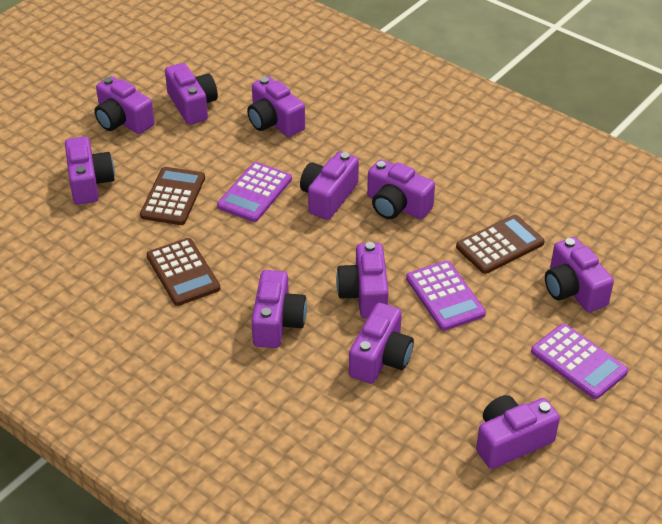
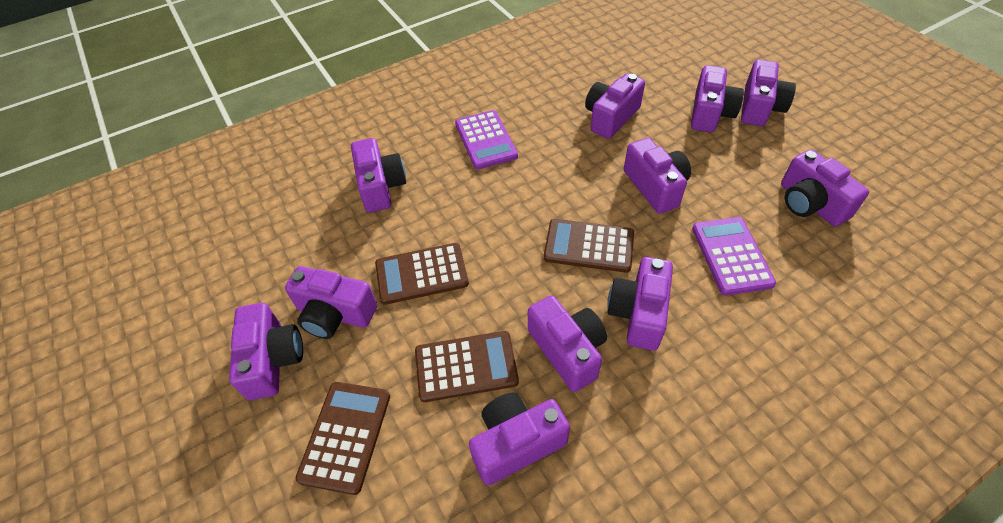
brown calculator: [140,167,205,225] [147,238,220,306] [456,215,545,274] = 3 -> [295,382,390,495] [375,243,469,305] [415,331,519,402] [544,219,634,273] = 4
purple calculator: [217,162,292,222] [406,261,486,331] [531,324,628,399] = 3 -> [455,110,518,170] [692,217,776,295] = 2

